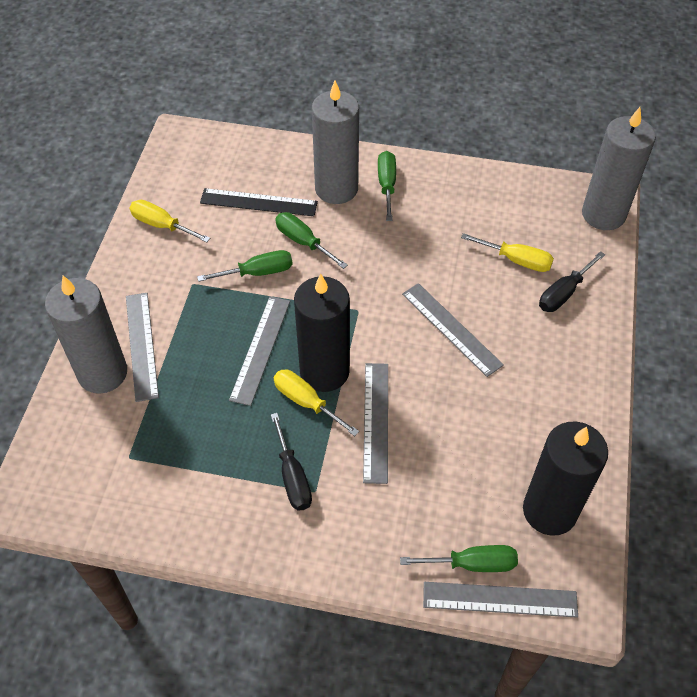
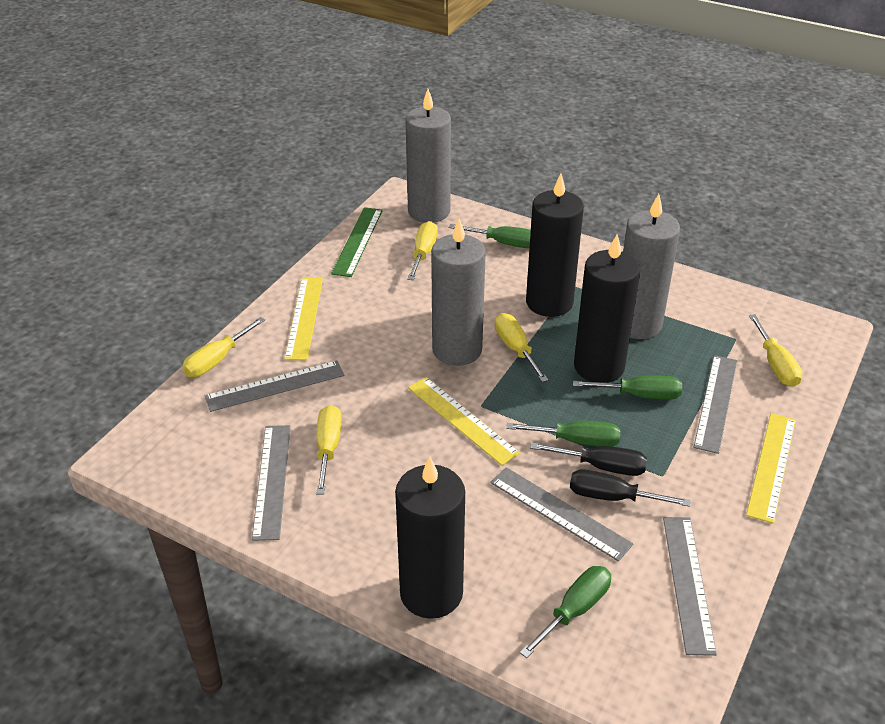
black candle: [294,274,350,392] [523,422,608,536] = 2 -> [395,457,465,619] [526,173,584,317] [574,235,641,383] = 3
black ruler: [200,188,318,216] = 1 -> none = 0
green ruler: none = 0 -> [331,207,383,277] = 1
yellow ruler: none = 0 -> [285,278,323,360] [408,377,520,466] [746,413,796,523] = 3
yellow screwdriver: [129,200,210,242] [274,369,359,436] [461,233,554,272] = 3 -> [182,317,265,377] [316,405,342,495] [407,221,438,280] [495,313,549,382] [749,314,803,387] = 5

